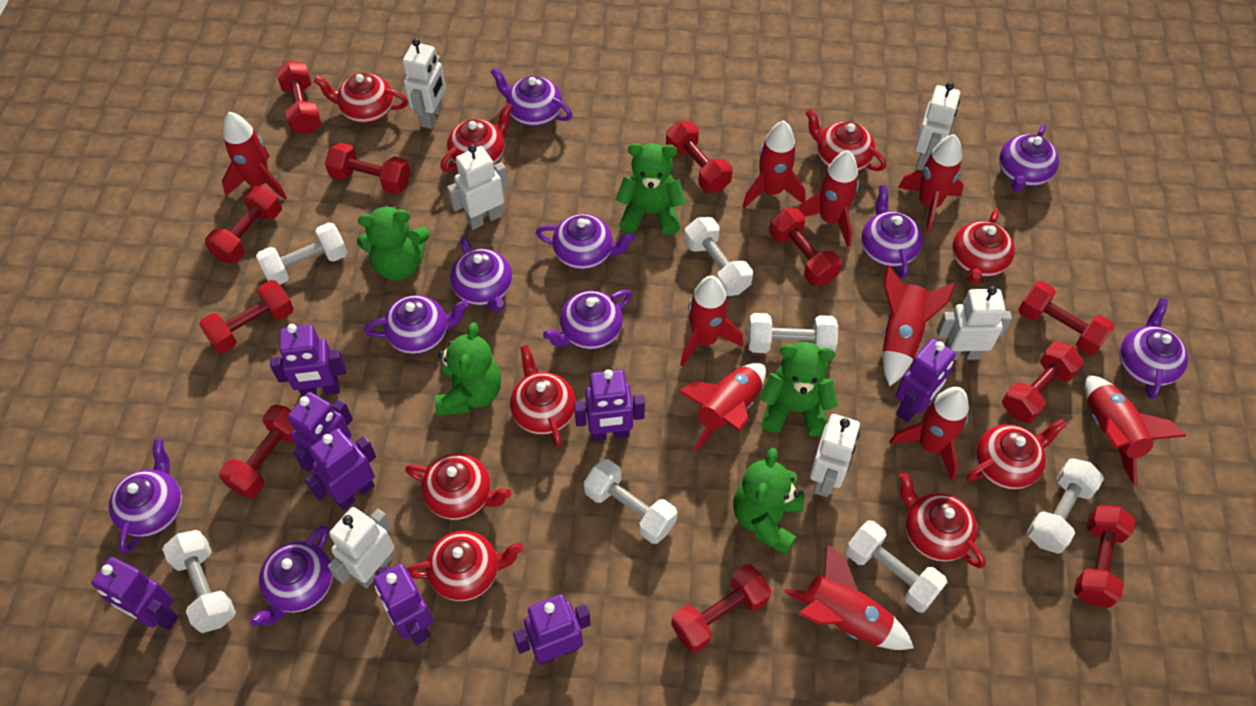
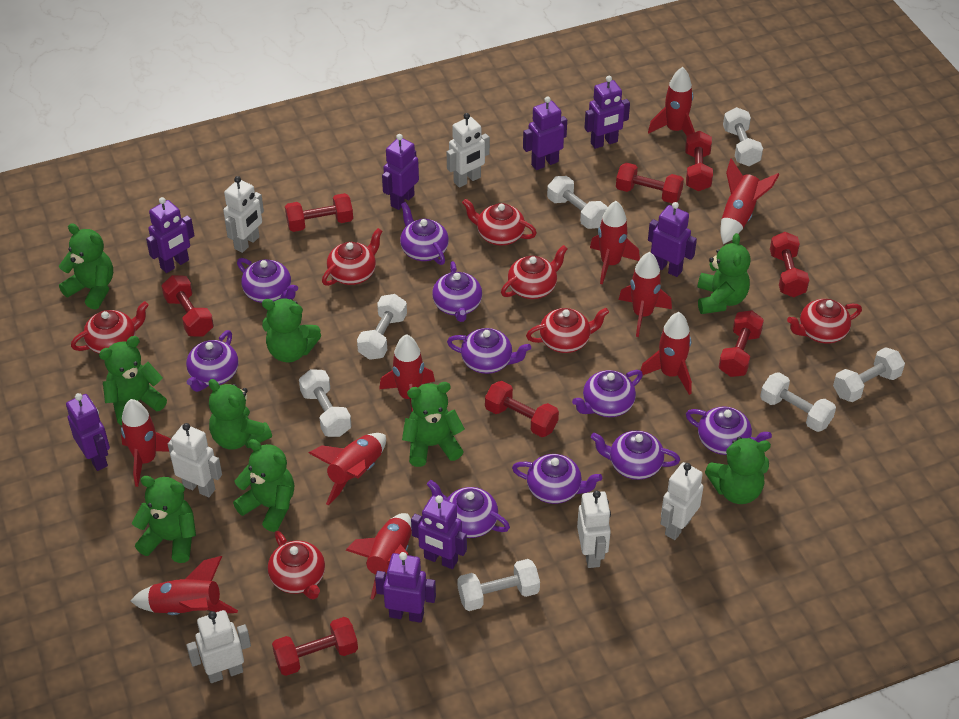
green teddy bear: [357,205,430,280] [435,322,501,416] [616,143,686,235] [733,448,804,555] [759,342,838,437] = 5 -> [59,223,113,310] [99,336,167,425] [132,476,196,563] [209,379,272,449] [233,439,294,532] [262,298,321,363] [402,382,465,467] [697,233,751,314] [705,437,771,504] = 9
red dumbbell: [199,280,294,353] [205,186,282,263] [219,405,294,498] [276,60,322,134] [325,143,411,194] [666,121,733,193] [671,564,771,653] [769,208,842,286] [1002,342,1084,423] [1018,281,1114,356] [1074,505,1135,608] = 11 -> [162,275,214,336] [272,617,358,676] [285,193,353,232] [485,381,559,437] [616,163,684,203] [685,131,713,191] [719,310,764,377] [770,232,809,297] = 8
red teapot: [313,73,408,123] [405,453,511,520] [406,531,523,601] [440,103,513,172] [510,345,576,447] [806,109,886,171] [899,472,986,568] [952,209,1015,285] [967,419,1067,490] = 9 -> [71,301,149,353] [268,531,325,600] [322,228,382,286] [462,199,537,246] [501,245,568,299] [526,308,609,353] [787,299,862,343] = 7

